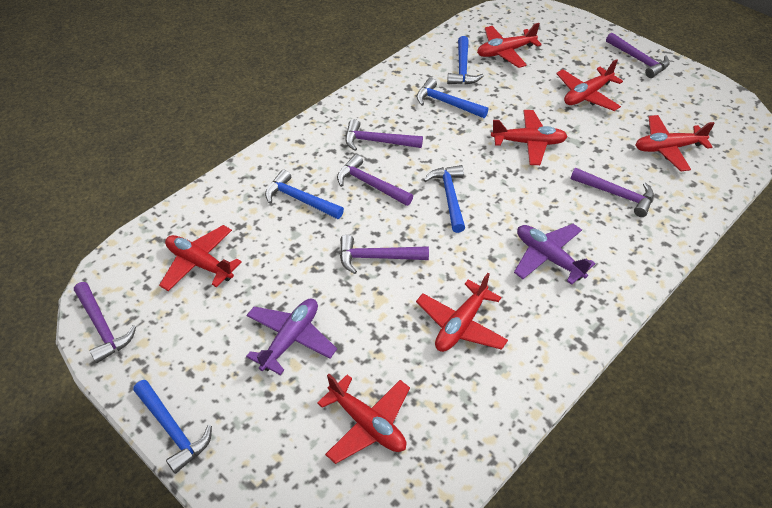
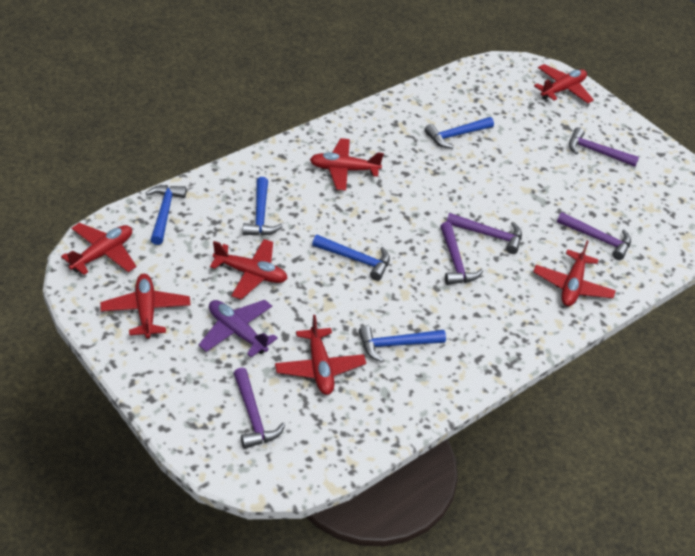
purple hammer: [74,282,136,363] [337,154,413,206] [340,235,429,274] [345,119,423,151] [571,168,654,217] [606,33,670,78] = 6 -> [233,368,285,449] [440,222,483,285] [446,213,522,254] [557,212,631,260] [569,127,639,167] = 5
purple plane: [246,299,337,375] [514,224,596,285] = 2 -> [199,300,278,357] = 1

